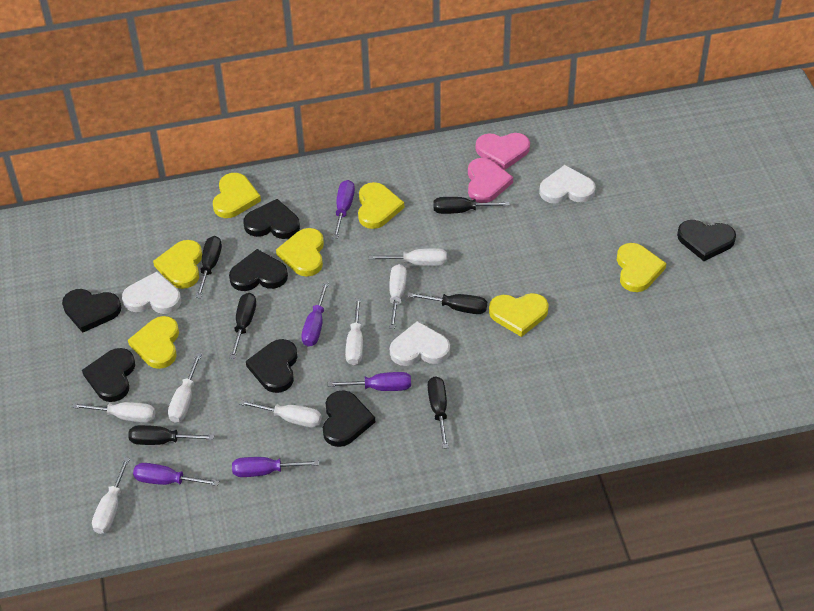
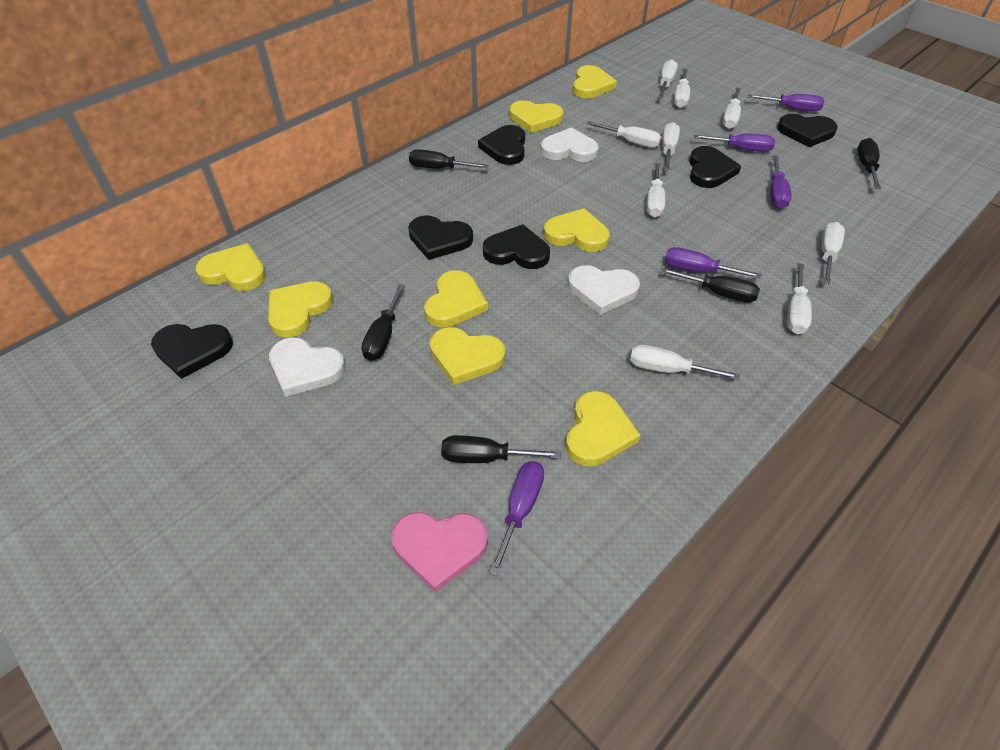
black heart: [62,289,121,333] [82,348,135,402] [229,249,288,291] [244,199,300,239] [246,339,297,393] [323,390,375,447] [677,220,736,261] = 7 -> [151,324,233,379] [408,215,473,260] [478,125,525,165] [483,224,550,269] [689,146,741,188] [777,114,838,147] = 6
black screwdriver: [128,425,214,445] [196,236,222,298] [230,293,256,359] [408,292,487,314] [428,377,448,449] [433,197,510,214] = 6 -> [362,284,405,361] [409,149,489,169] [441,435,561,463] [661,268,760,302] [857,138,881,189] = 5
pink heart: [468,158,513,203] [476,133,530,170] = 2 -> [391,512,488,593] = 1
white screwdriver: [72,402,155,423] [92,457,130,534] [168,353,202,422] [239,400,322,427] [345,298,363,365] [369,248,447,266] [389,264,407,329] = 7 -> [587,121,662,148] [630,345,740,380] [646,163,665,217] [658,60,678,98] [662,122,680,171] [674,68,690,108] [722,87,741,129] [787,263,812,334] [821,222,845,285] = 9
yellow heart: [128,316,179,369] [153,240,202,289] [213,173,261,218] [276,228,324,277] [358,182,404,229] [489,293,549,337] [617,243,667,292] = 7 -> [196,243,266,291] [268,281,333,337] [424,270,488,327] [429,327,505,385] [510,100,564,133] [544,208,610,252] [566,391,640,466] [573,65,617,98] = 8

